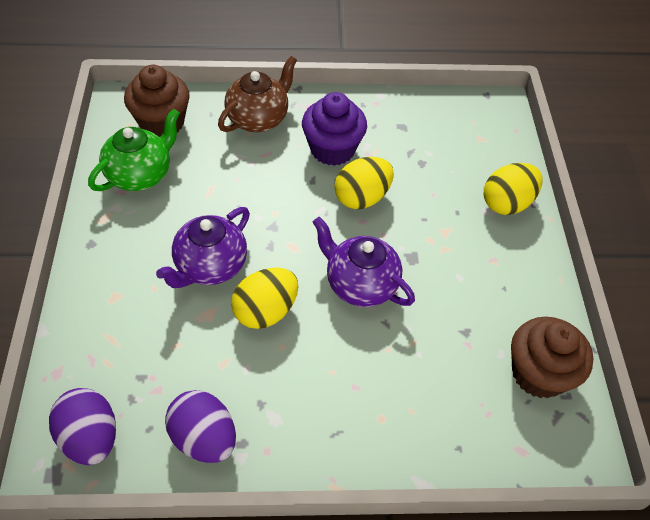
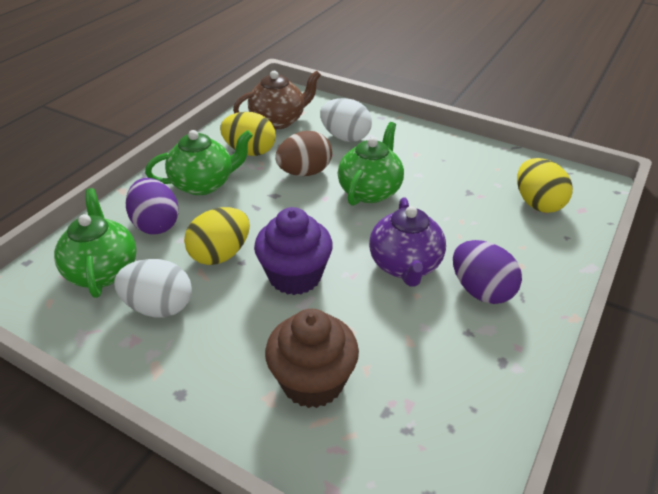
brown cupcake: [124,65,190,137] [511,317,594,398] = 2 -> [265,309,359,408] = 1
brown egg: none = 0 -> [275,131,332,176] = 1
green teapot: [88,109,180,191] = 1 -> [54,188,137,298] [145,130,253,195] [338,122,404,206] = 3
purple teapot: [156,207,250,288] [313,217,415,307] = 2 -> [369,197,446,286] = 1
white egg: none = 0 -> [114,259,192,318] [320,98,372,142] = 2

